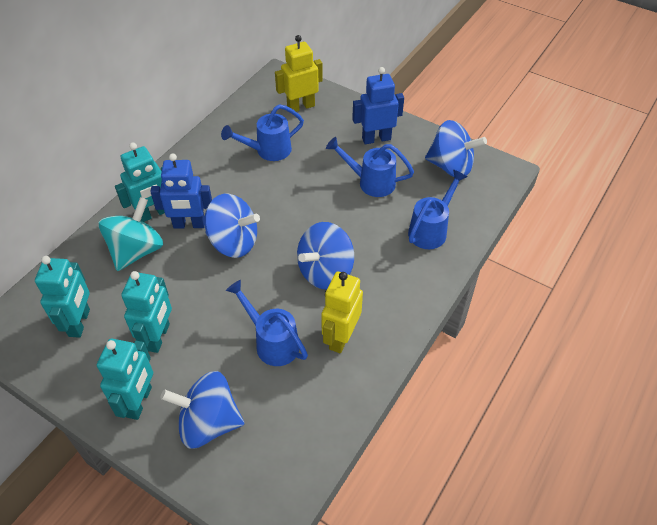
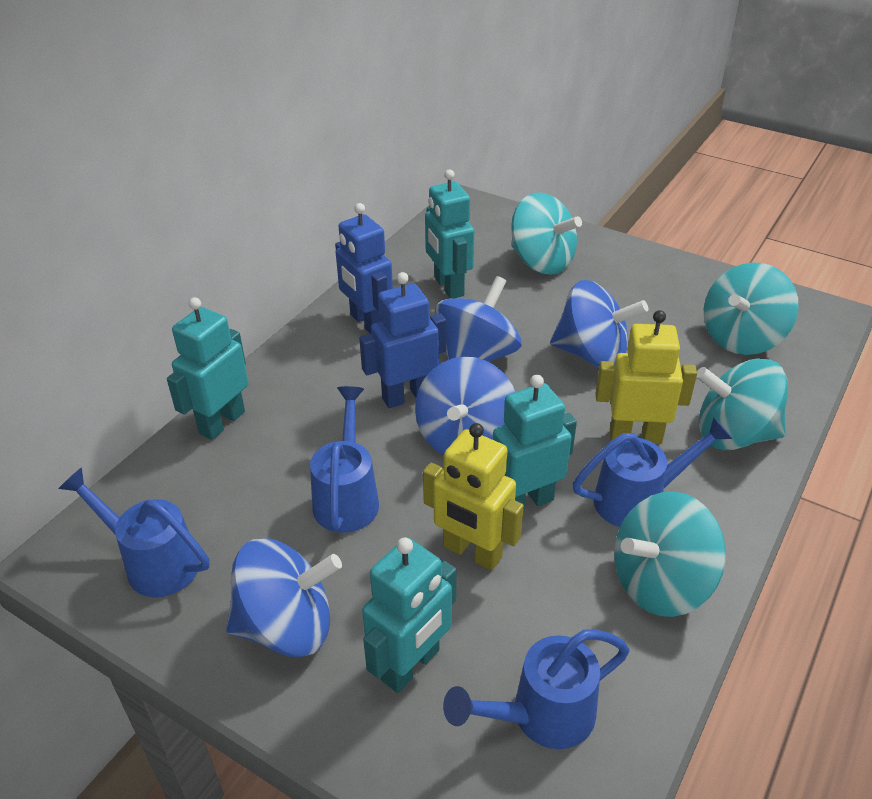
turquoise spinning top: [98,197,163,271] = 1 -> [511,193,582,275] [614,492,726,617] [696,358,788,450] [704,262,799,355] = 4

